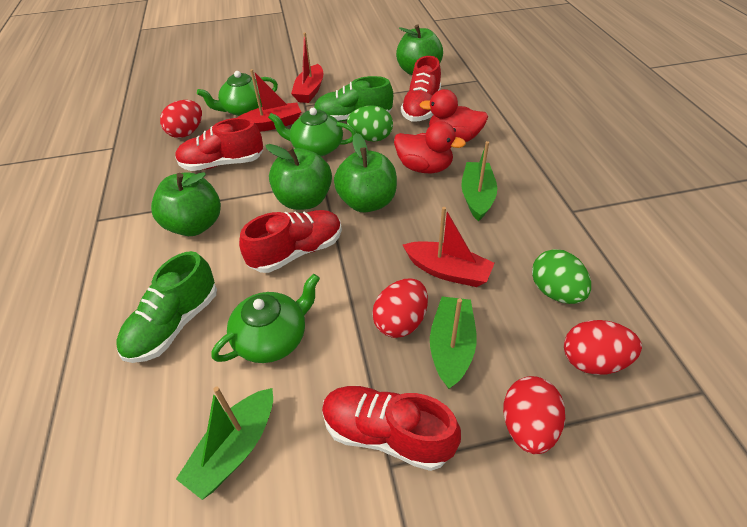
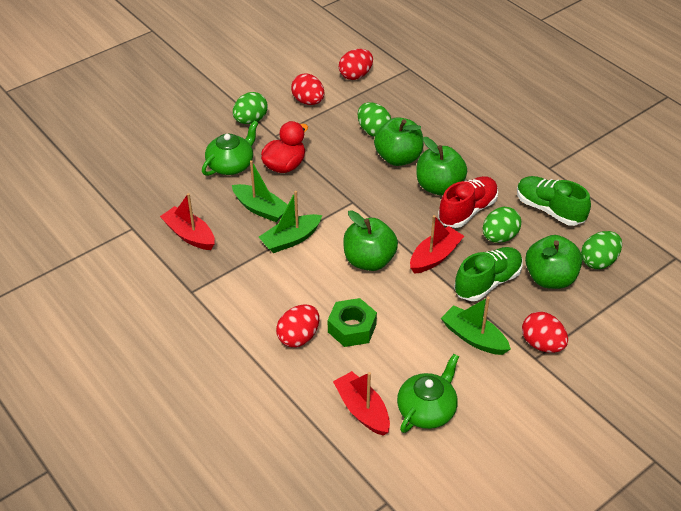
green egg: [347,105,393,142] [532,249,591,304] = 2 -> [233,92,268,124] [358,102,391,137] [483,207,522,243] [581,231,622,269] = 4
green nut: none = 0 -> [328,298,377,347] = 1
green teapot: [197,71,278,116] [211,274,320,363] [268,108,356,156] = 3 -> [202,121,258,176] [397,354,459,433] = 2
red duck: [394,121,466,173] [419,89,488,142] = 2 -> [261,121,308,173] = 1
red shoe: [175,118,263,171] [239,210,342,273] [322,386,461,471] [401,56,441,122] = 4 -> [438,176,498,228] = 1

